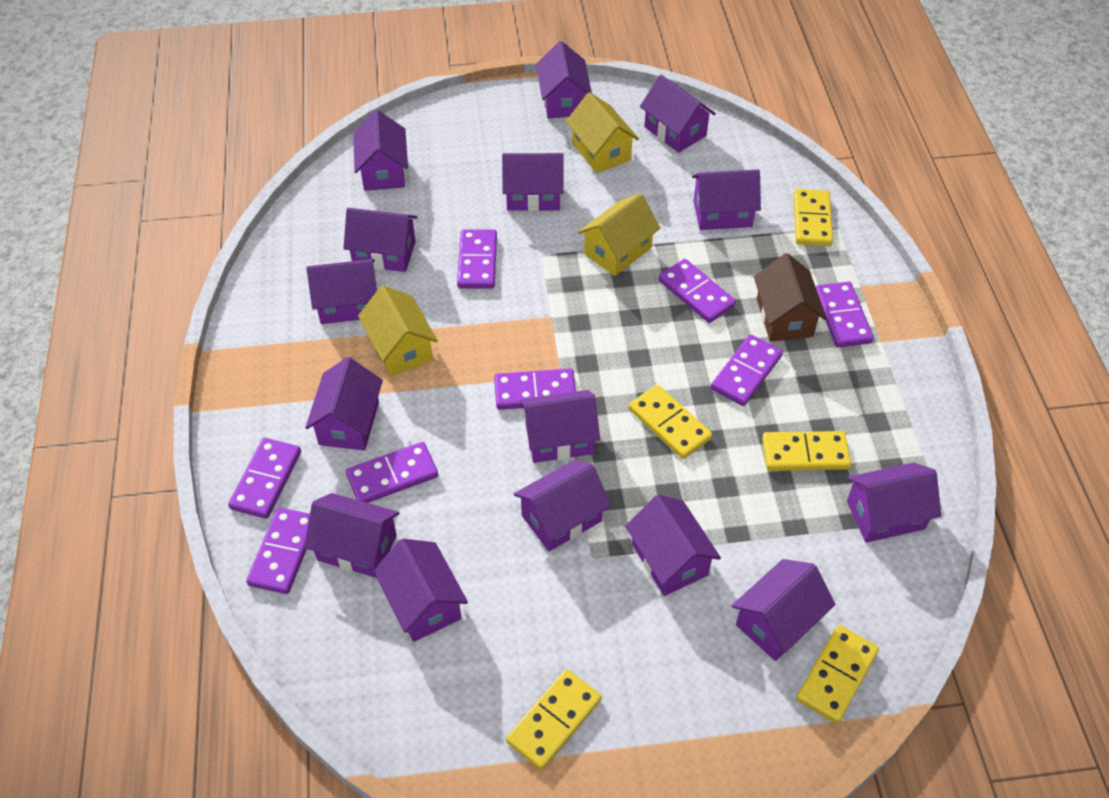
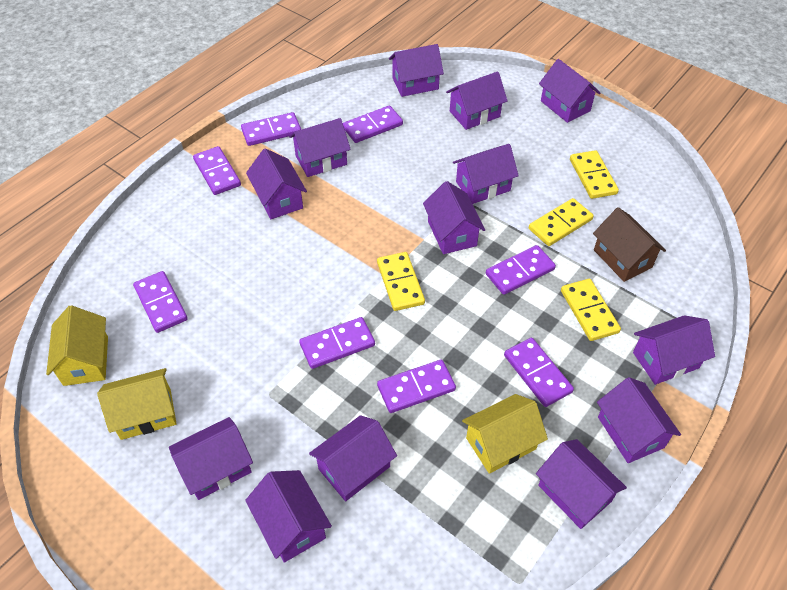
purple house: [304,493,399,578] [305,357,383,451] [306,259,377,324] [344,208,418,272] [353,110,408,191] [373,539,468,642] [502,153,564,211] [514,460,611,552] [520,390,600,463] [536,41,592,119] [625,495,721,596] [640,75,716,153] [692,169,761,230] [732,559,836,661] [847,462,941,543] = 15 -> [169,417,253,500] [245,470,332,563] [246,149,307,219] [289,118,351,177] [309,415,397,501] [389,44,444,97] [423,181,485,254] [446,71,507,130] [453,144,519,204] [536,439,627,529] [539,59,600,123] [597,377,681,463] [633,315,715,385] = 13
yellow domino: [506,669,602,770] [629,384,712,459] [762,431,851,471] [793,189,833,246] [796,625,879,724] = 5 -> [377,252,425,311] [529,198,594,246] [561,279,621,341] [570,150,619,199] = 4

